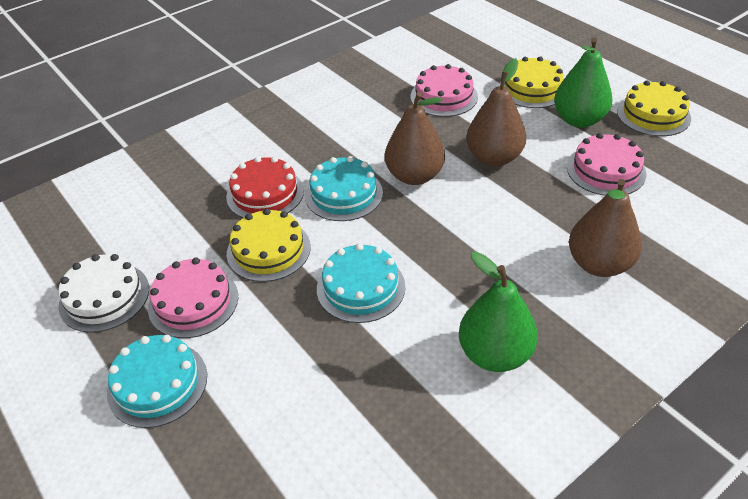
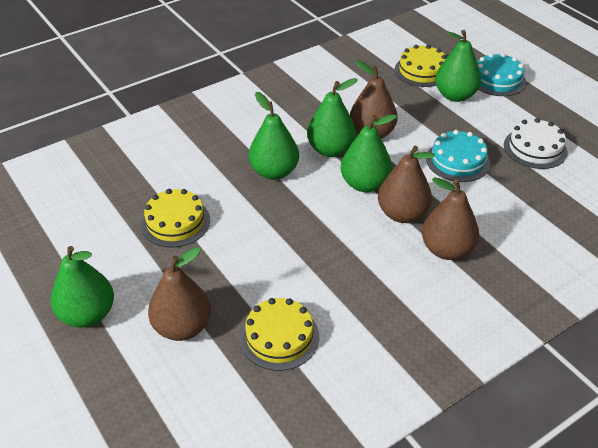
brown pear: [385,92,445,185] [466,58,526,166] [569,179,642,277] = 3 -> [148,247,211,341] [350,60,398,139] [378,146,435,223] [422,177,479,260] = 4
green pear: [459,252,538,372] [554,38,612,128] = 2 -> [51,246,114,328] [249,92,299,180] [307,78,358,157] [341,114,397,192] [435,30,481,102] = 5
pink cake: [148,257,238,338] [411,64,478,117] [567,133,646,196] = 3 -> none = 0
red cake: [226,157,304,218] = 1 -> none = 0
turquoise cake: [107,335,207,428] [305,156,383,221] [317,243,406,323] = 3 -> [426,130,490,182] [477,53,526,96] = 2

